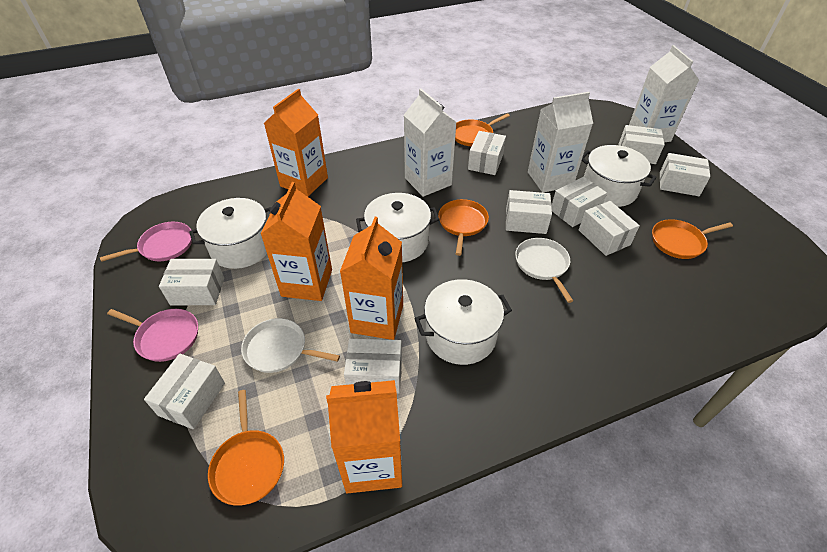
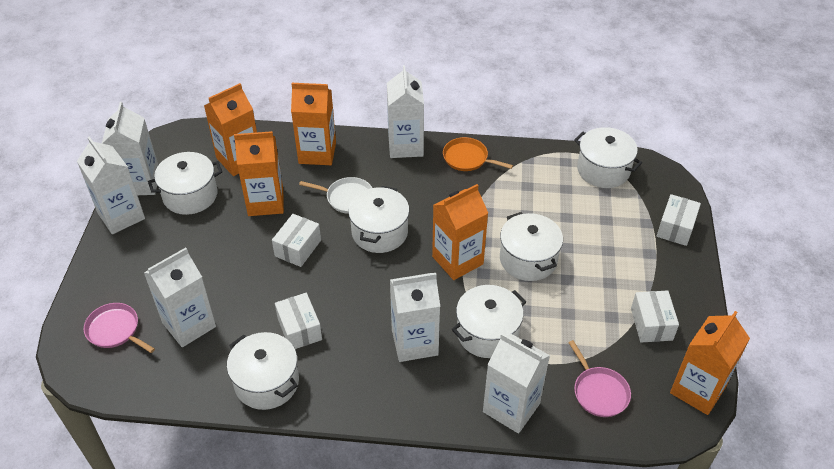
orange carton: [261,182,332,301] [264,89,328,197] [326,380,402,493] [340,217,403,340] = 4 -> [204,83,257,176] [234,131,284,216] [291,83,336,165] [432,184,488,280] [670,311,750,415] = 5
orange pan: [208,390,284,505] [438,199,489,256] [455,113,510,146] [652,219,733,259] = 4 -> [443,137,513,171] = 1
white box: [144,354,225,429] [159,259,224,305] [344,338,402,394] [468,131,506,175] [506,190,552,234] [551,177,607,227] [579,201,640,256] [619,125,664,164] [660,153,710,196] = 9 -> [272,214,321,267] [275,293,322,349] [631,290,679,342] [657,194,701,246] = 4
white carton: [404,89,456,197] [528,92,593,193] [629,45,699,142] = 3 -> [77,136,145,234] [102,102,158,195] [144,248,216,347] [387,66,424,158] [390,273,440,362] [483,333,550,434] = 6
white pan: [241,318,340,373] [515,238,573,303] = 2 -> [299,177,372,214] = 1
white pot: [189,198,271,269] [356,193,440,262] [414,279,512,365] [582,145,657,207] = 4 -> [148,152,222,215] [227,332,299,410] [348,186,409,253] [452,285,526,358] [500,212,563,281] [574,127,642,188] = 6

